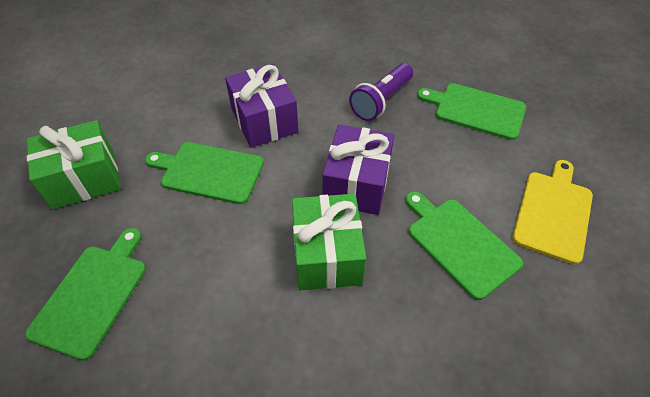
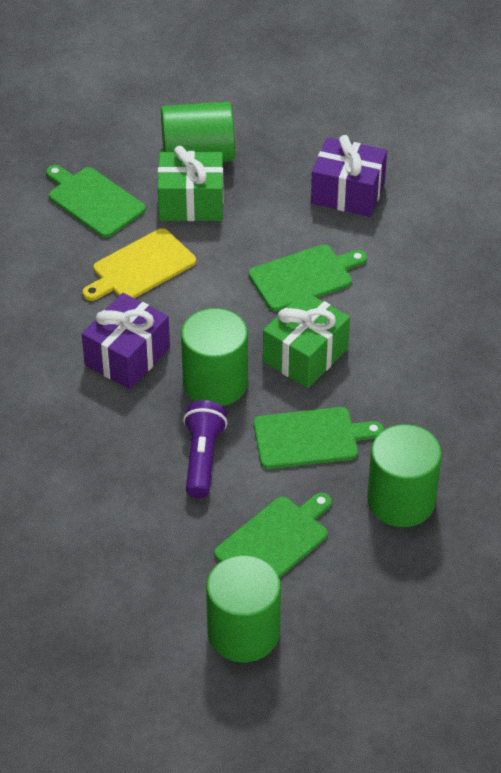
green cylinder: none = 0 -> [161,102,235,162] [181,308,248,406] [206,555,281,662] [367,424,442,527] = 4

